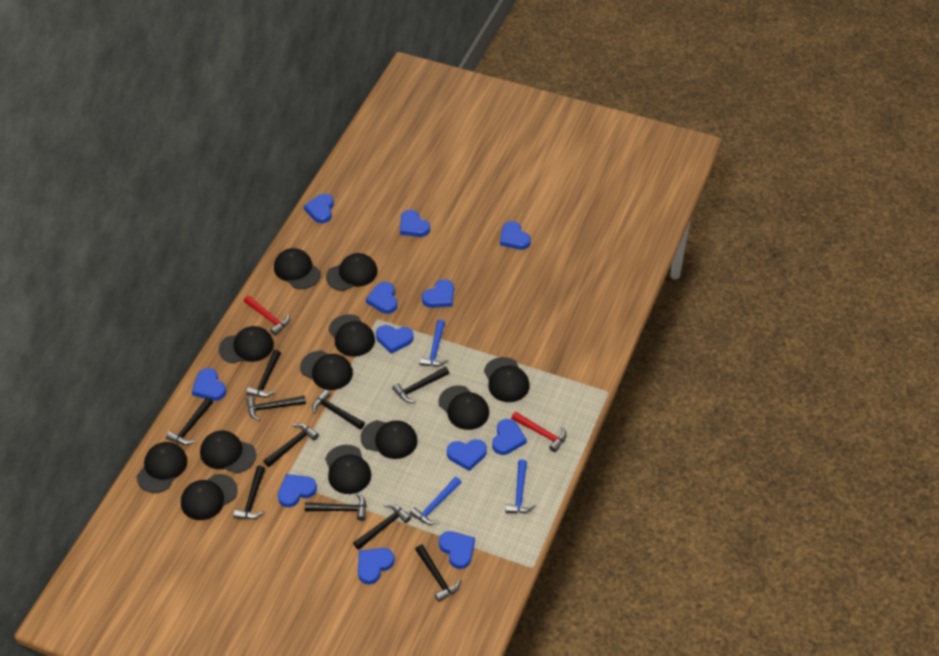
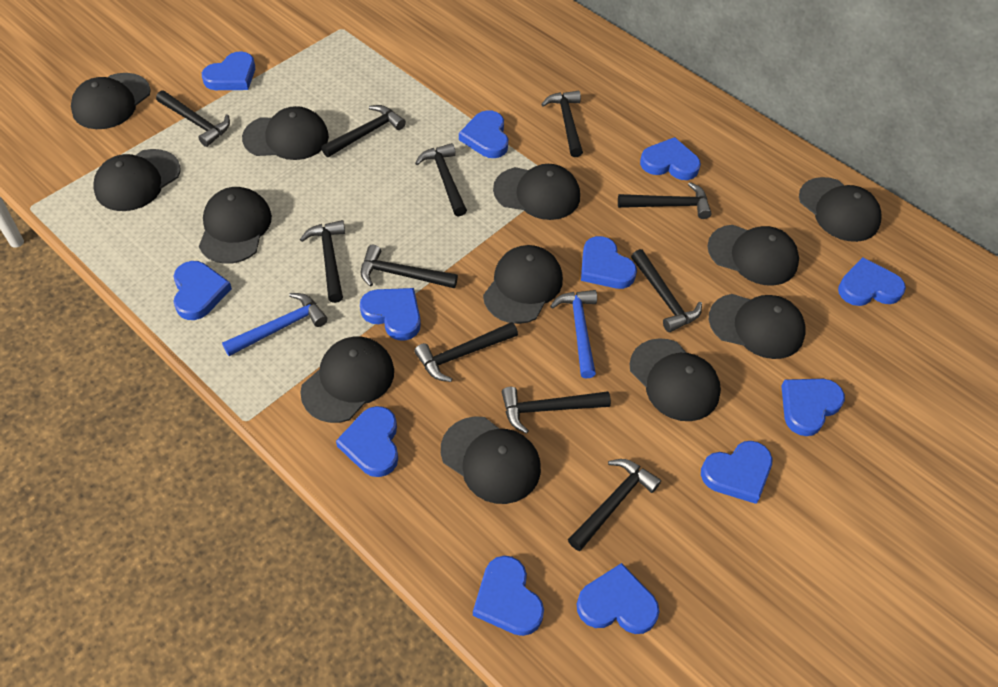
black hammer: [166,397,213,445] [233,466,265,519] [246,350,281,397] [246,395,306,421] [264,423,319,467] [305,493,366,521] [312,389,365,429] [353,504,411,550] [392,367,449,403] [415,545,460,602] = 10 -> [156,91,230,147] [300,220,345,303] [321,105,406,157] [361,245,458,289] [414,322,518,382] [415,143,467,216] [502,387,611,434] [541,91,583,157] [568,459,661,551] [618,182,712,219] [631,249,702,332] = 11
blue hammer: [409,477,462,525] [420,320,448,367] [505,459,536,513] = 3 -> [222,293,328,356] [550,290,597,378] = 2
red hammer: [244,296,290,336] [511,412,566,452] = 2 -> none = 0

